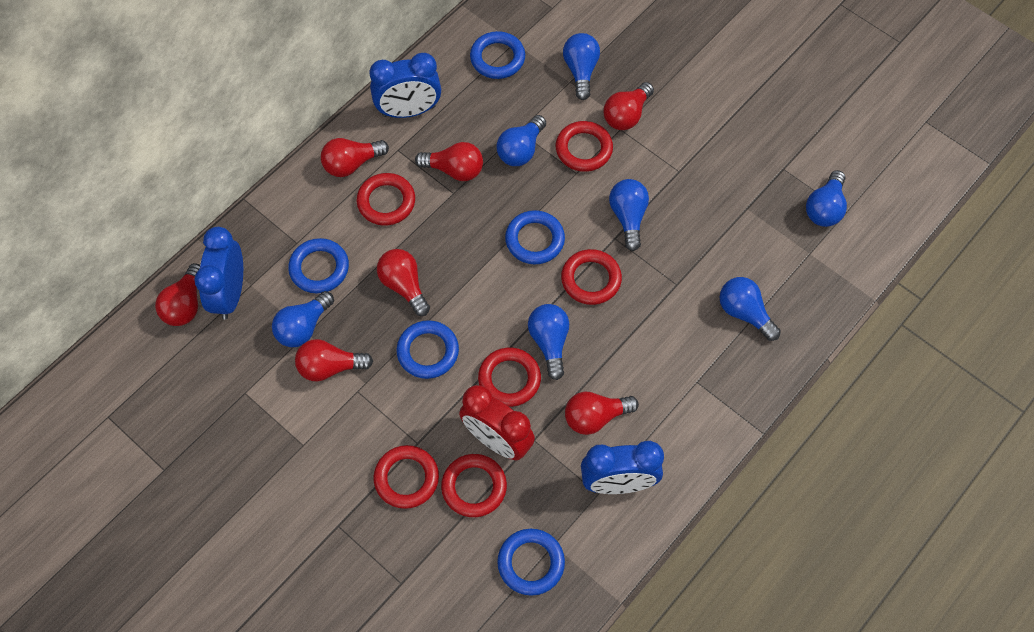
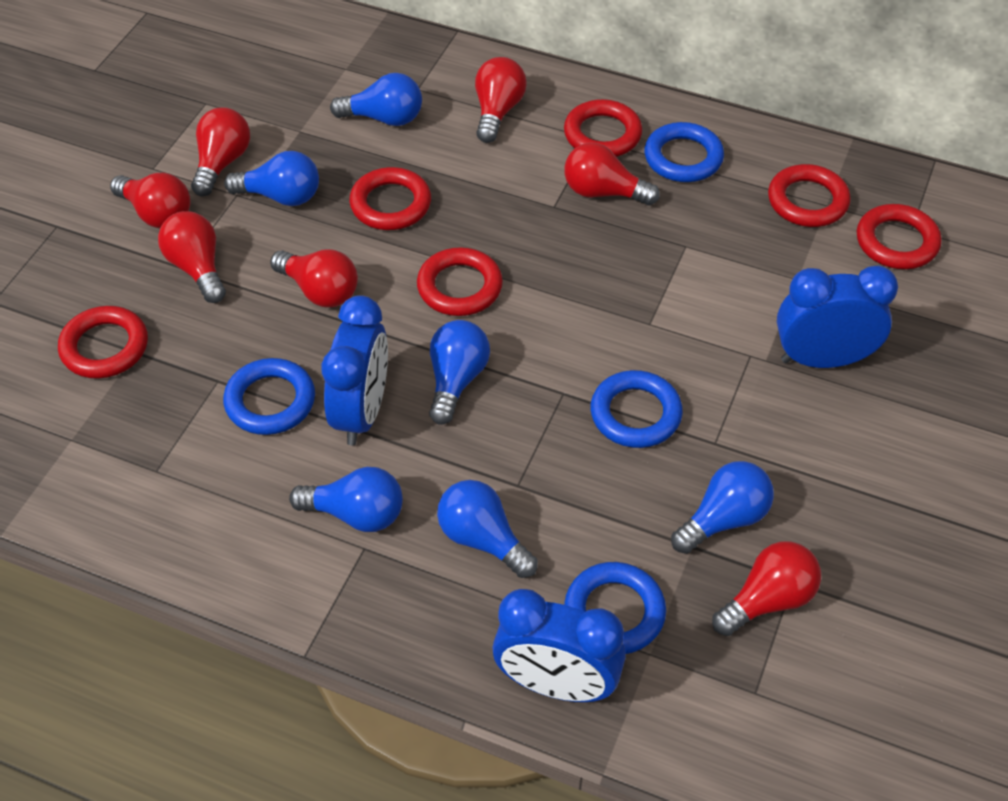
blue light bulb: [272,291,334,347] [497,115,546,166] [528,304,569,380] [563,33,600,100] [609,179,649,251] [719,277,781,341] [806,170,847,227] = 7 -> [224,151,319,206] [289,467,403,532] [330,73,422,126] [429,320,490,425] [437,480,538,578] [671,461,774,554] = 6
blue ring: [288,238,349,294] [396,320,459,379] [470,31,525,79] [497,529,565,596] [505,210,565,264] = 5 -> [223,358,315,435] [564,562,666,654] [590,370,683,448] [644,122,724,182] = 4
red clock: [459,385,535,460] = 1 -> none = 0

